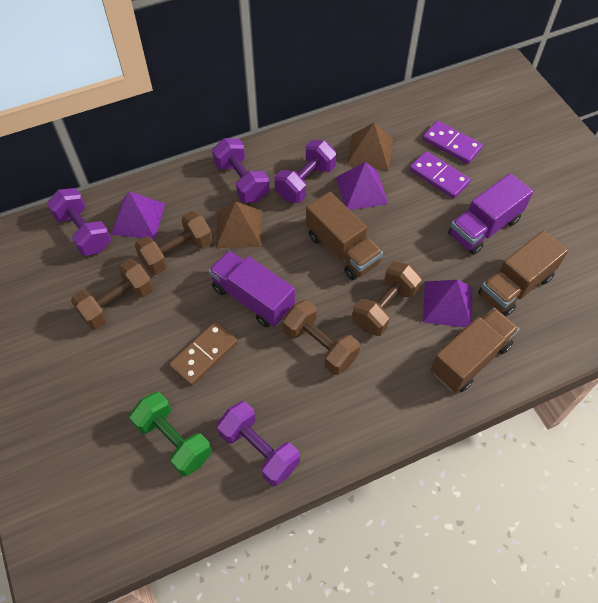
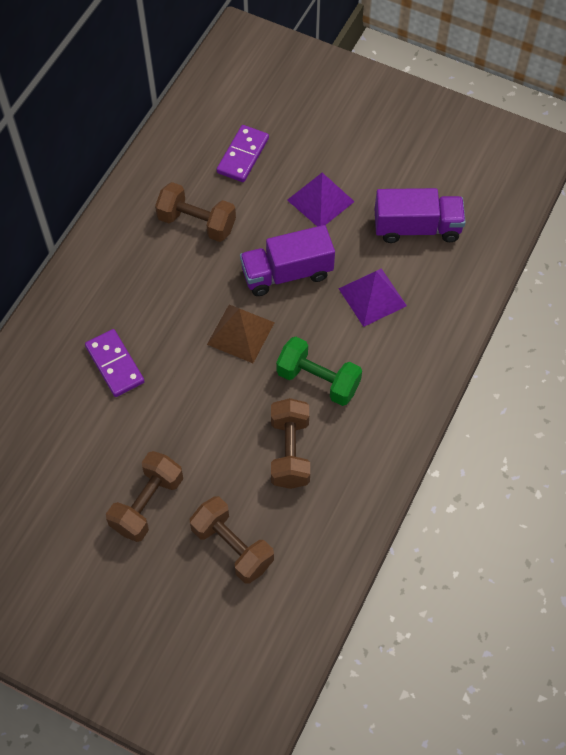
brown domino: [169,322,238,386] = 1 -> none = 0
brown pyramid: [216,202,262,248] [347,123,393,171] = 2 -> [207,304,275,363] = 1
brown truck: [306,192,383,280] [431,308,519,393] [478,230,568,316] = 3 -> none = 0
purple dumbbell: [47,188,111,256] [212,138,269,203] [217,401,300,486] [275,140,337,203] = 4 -> none = 0
purple pyramid: [111,191,165,239] [336,162,388,210] [423,280,472,327] = 3 -> [287,173,355,226] [338,268,407,327] = 2

